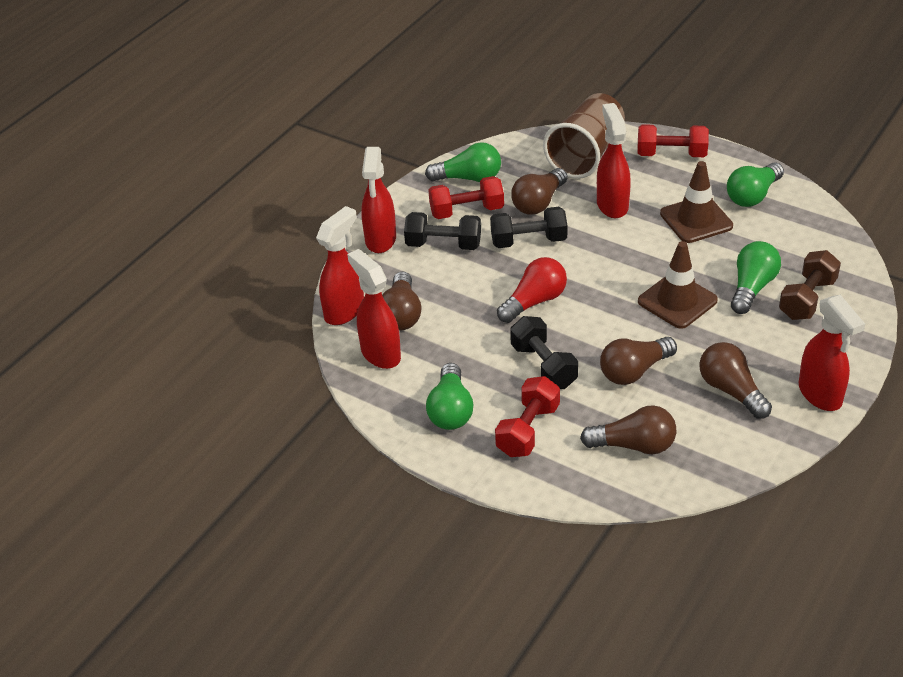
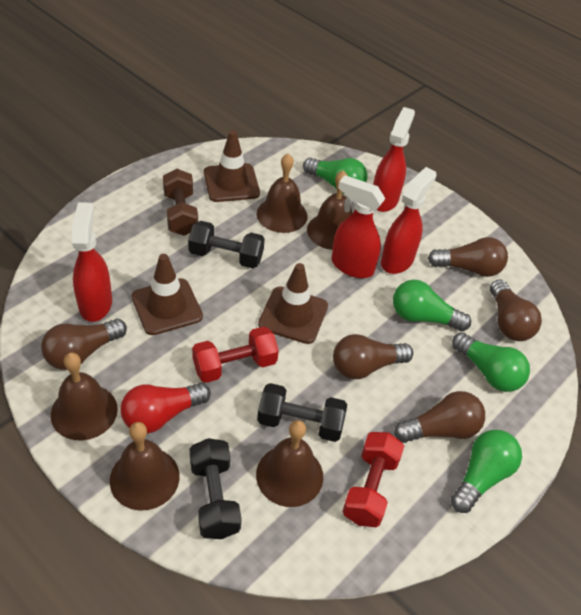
brown bell: none = 0 -> [51,353,118,440] [110,422,180,511] [256,420,323,507] [257,154,308,233] [307,171,352,250] = 5
brown cup: [543,93,625,179] = 1 -> none = 0
brown traffic cone: [638,241,718,329] [660,161,733,243] = 2 -> [131,254,203,335] [204,130,260,202] [258,263,328,344] = 3
red dumbbell: [428,176,504,219] [495,376,560,457] [637,124,709,157] = 3 -> [192,327,279,383] [342,432,404,527] = 2
red spray bottle: [316,206,364,325] [347,249,401,369] [361,147,396,253] [597,103,631,218] [799,295,865,411] = 5 -> [72,202,112,322] [332,175,386,278] [373,107,415,212] [381,167,437,274] = 4

